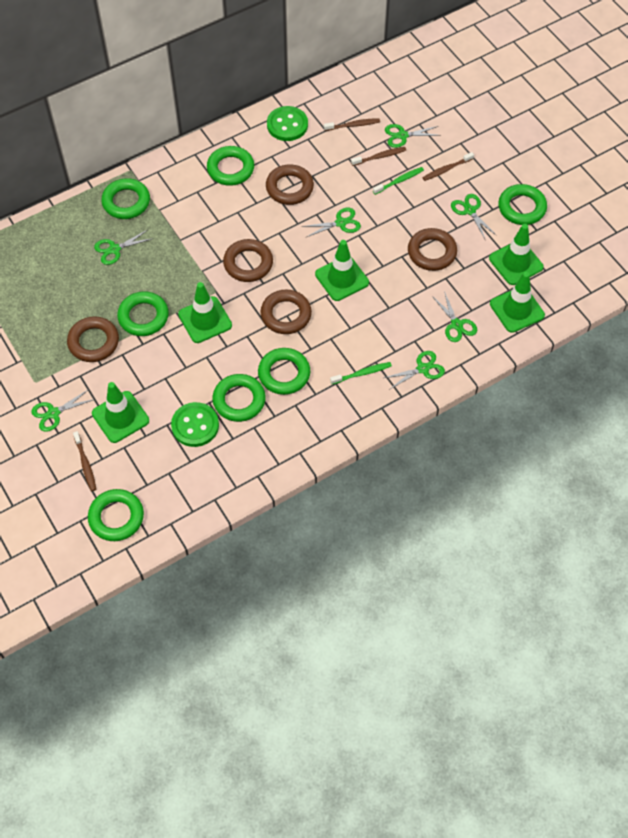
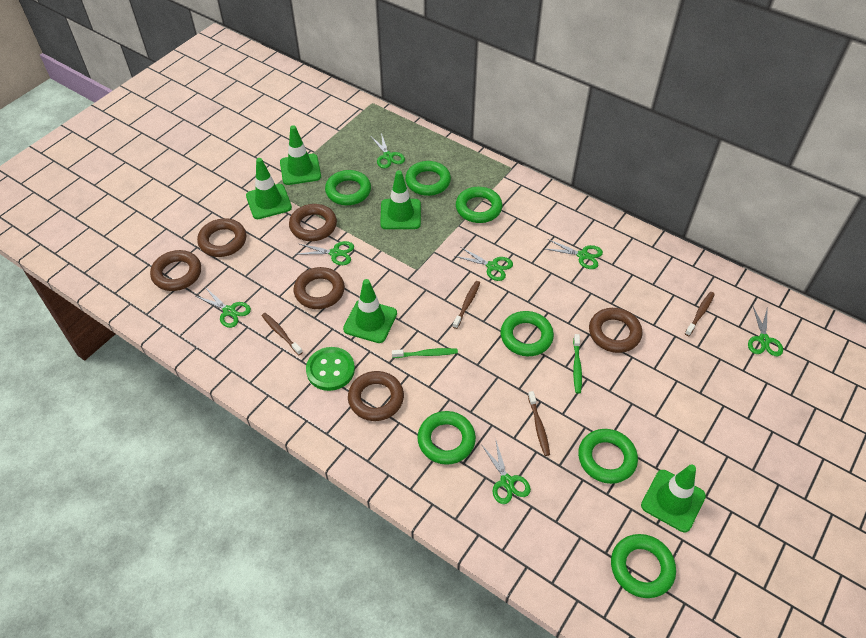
brown ring: [67,316,119,362] [223,239,273,282] [260,290,312,334] [266,165,314,205] [408,228,457,271] = 5 -> [150,250,201,291] [197,218,246,257] [289,204,337,241] [293,267,345,309] [348,371,404,421] [589,308,642,353] = 6
green button: [171,402,219,447] [267,106,308,141] = 2 -> [306,347,355,391] = 1

